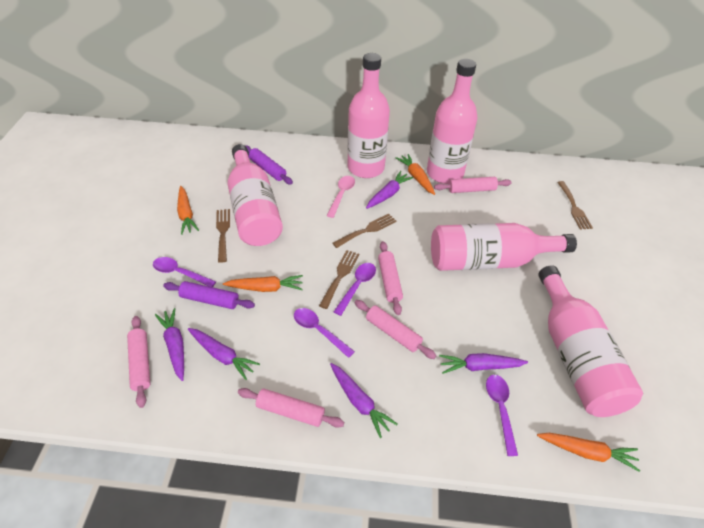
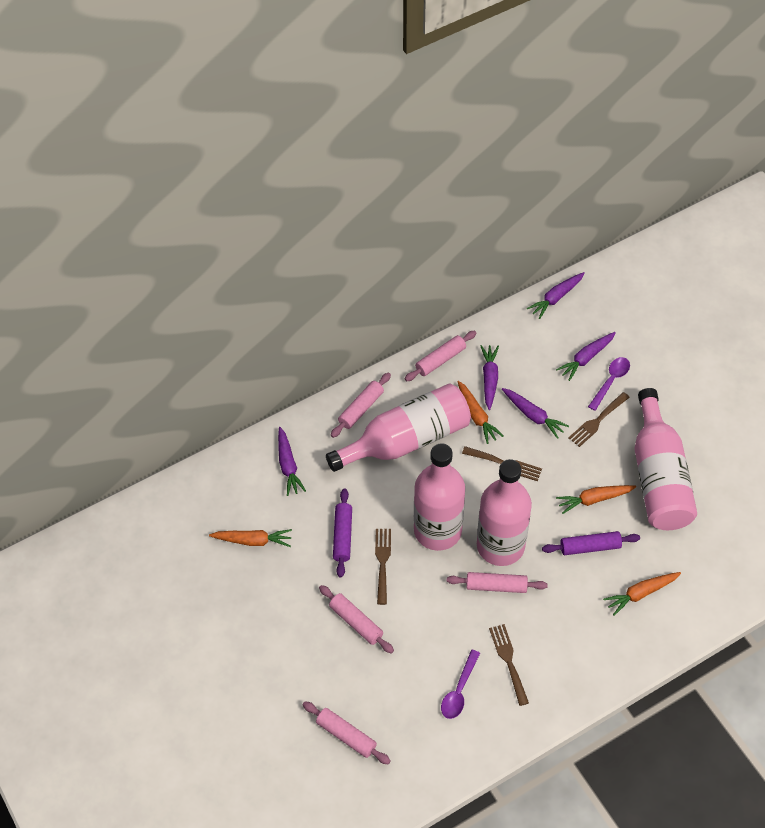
pink bottle: [228,144,283,246] [348,53,390,178] [427,59,477,184] [431,223,577,271] [538,265,643,417] = 5 -> [326,384,471,472] [414,443,465,551] [477,459,532,566] [634,388,697,530] = 4
pink spoon: [327,176,355,218] = 1 -> none = 0
purple spoon: [153,257,216,287] [294,308,355,358] [334,263,376,316] [486,375,518,456] = 4 -> [441,650,480,719] [588,357,630,411] = 2

